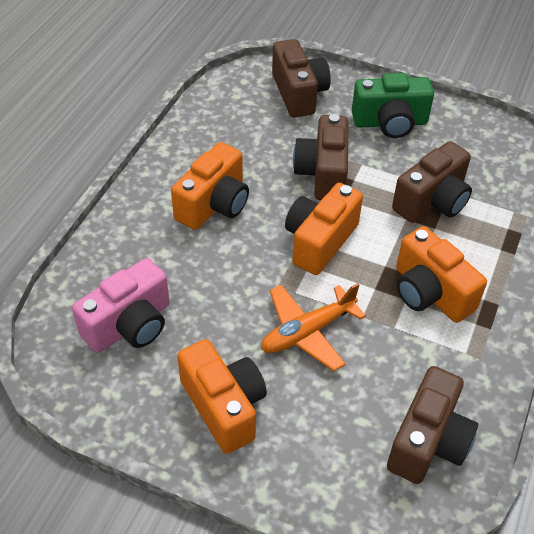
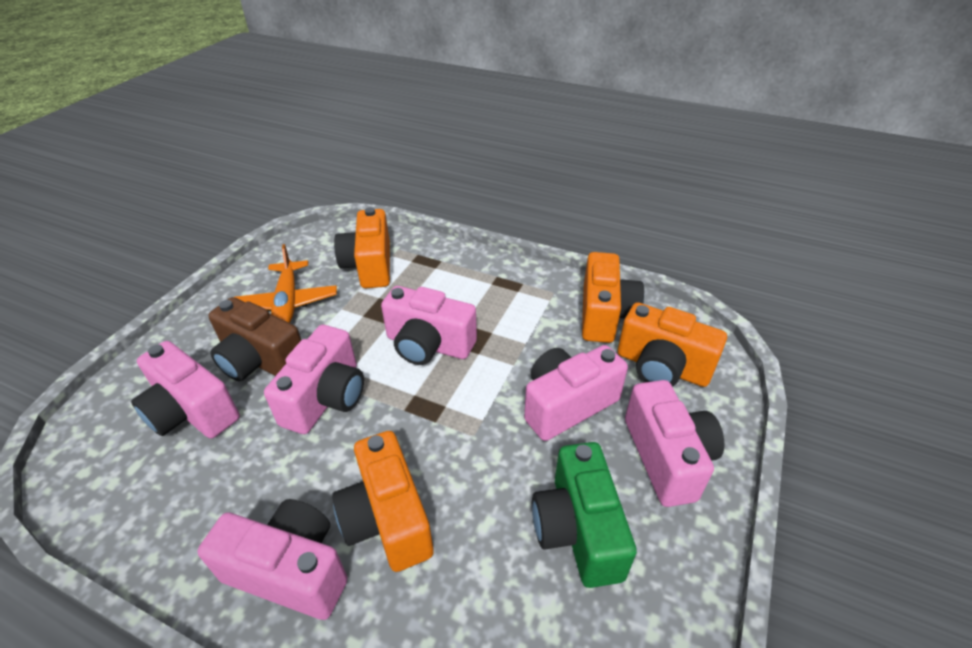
brown camera: [272,39,331,118] [293,114,348,200] [387,366,478,484] [392,141,472,223] = 4 -> [208,297,301,381] = 1
pink camera: [72,258,170,353] = 1 -> [131,341,240,438] [198,499,348,620] [264,325,364,434] [381,286,477,365] [524,345,628,441] [625,380,725,507] = 6

